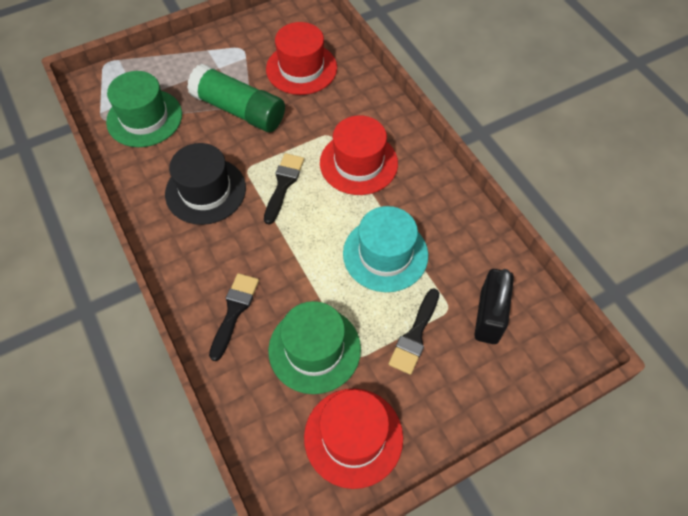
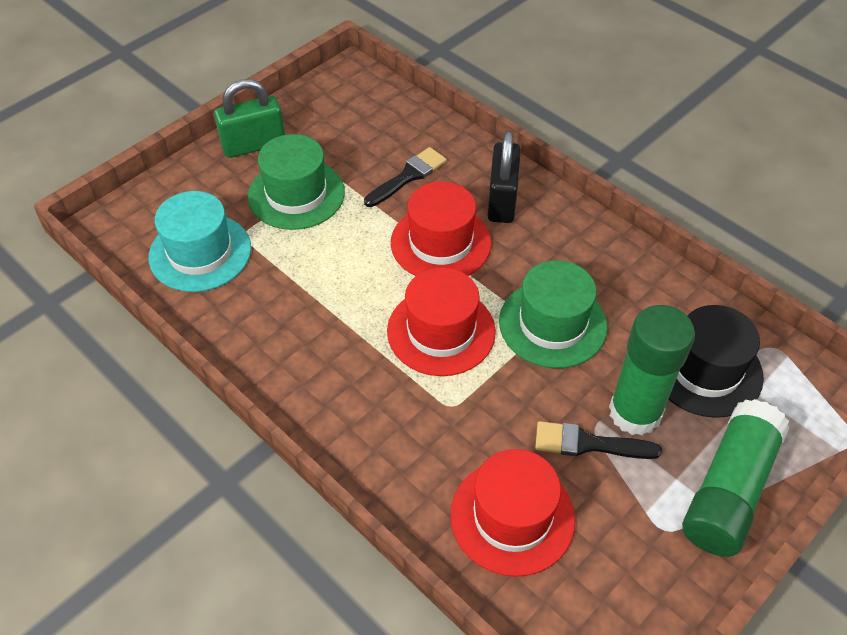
black brush: [209,273,259,361] [264,153,304,225] [389,289,439,375] = 3 -> [364,147,447,207] [535,421,662,459] = 2
green glue stick: [187,64,285,132] = 1 -> [609,305,695,436] [682,399,789,557] = 2
green padlock: none = 0 -> [214,79,285,158] = 1

